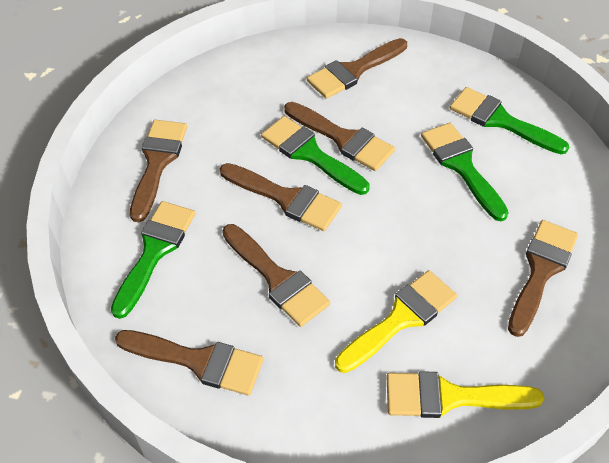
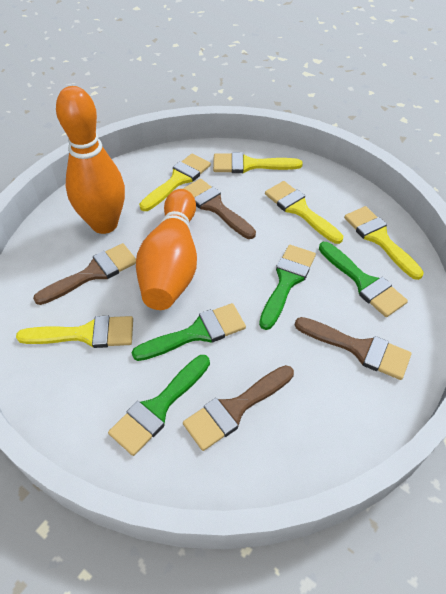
brown brush: [115,330,263,396] [130,120,187,222] [220,163,342,231] [222,224,330,327] [284,102,395,171] [307,38,407,99] [508,220,578,337] = 7 -> [33,243,136,305] [183,178,256,239] [183,365,294,451] [295,317,411,380] = 4
orange bowling pin: none = 0 -> [56,86,125,234] [136,189,197,310] = 2
yellow brush: [335,270,457,373] [386,371,545,418] = 2 -> [16,316,133,348] [139,153,211,211] [213,152,303,173] [265,181,343,244] [344,206,424,280] = 5

